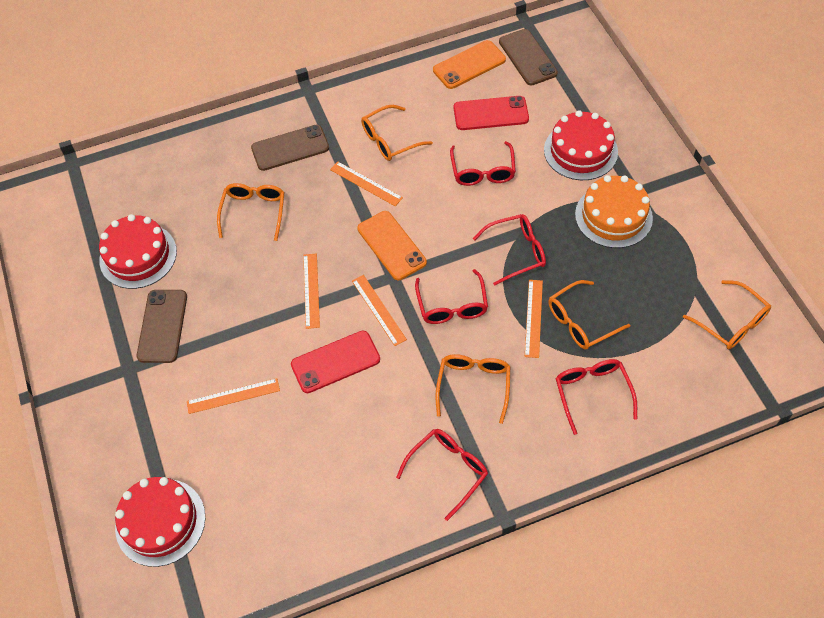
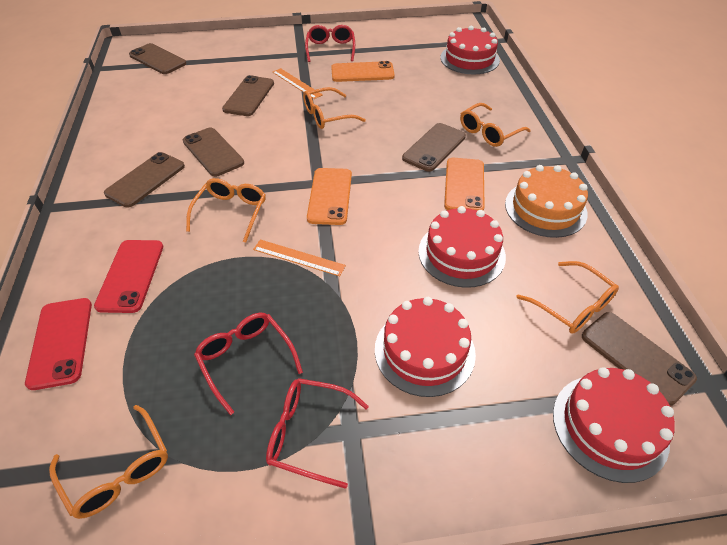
brown phone: [137,290,187,363] [251,125,329,171] [499,29,558,85] = 3 -> [104,152,185,207] [129,43,187,74] [183,128,244,177] [222,75,274,116] [402,123,466,172] [582,312,697,406] = 6
orange phone: [357,211,427,280] [433,40,506,89] = 2 -> [307,168,352,225] [331,61,395,82] [444,158,485,211] = 3
orange ruler: [187,378,280,414] [303,253,320,329] [330,162,403,206] [352,275,407,346] [525,280,543,358] = 5 -> [253,239,346,276] [273,68,323,99] = 2
red cake: [99,214,177,289] [115,477,206,567] [544,110,618,180] = 3 -> [375,297,476,397] [418,206,506,288] [440,26,500,74] [553,367,675,483] = 4
red glasses: [396,429,488,521] [415,269,488,324] [450,141,516,186] [473,214,546,286] [555,359,637,435] = 5 -> [194,313,303,415] [266,378,369,489] [305,25,355,62] = 3

